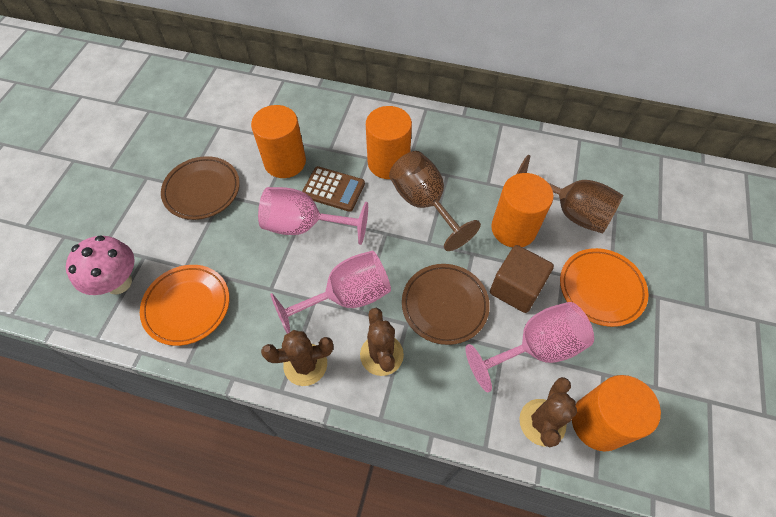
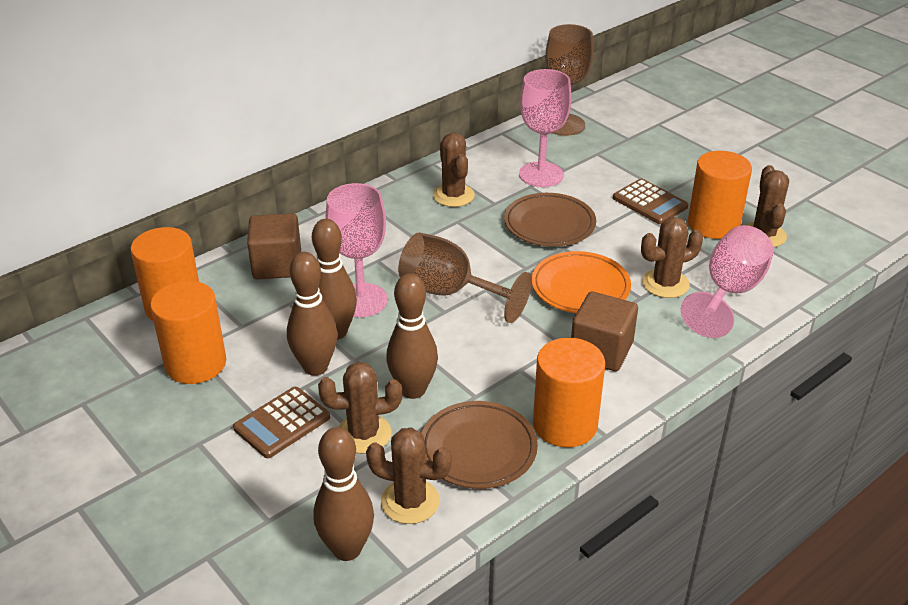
brown bowling pin: none = 0 -> [287,252,338,376] [312,219,357,340] [313,427,374,561] [386,273,438,399] = 4
brown cactus: [261,330,334,386] [360,308,404,376] [519,377,577,447] = 3 -> [318,362,402,454] [366,428,452,524] [433,132,475,207] [641,217,703,298] [746,165,789,247] = 5
brown calculator: [302,166,365,212] = 1 -> [233,387,330,458] [613,179,688,224] = 2
brown cube: [490,245,554,313] = 1 -> [247,213,301,279] [571,291,638,371] = 2
orange plate: [140,265,229,346] [560,248,648,327] = 2 -> [532,251,631,313] = 1
pink mushroom: [66,235,134,295] = 1 -> none = 0

